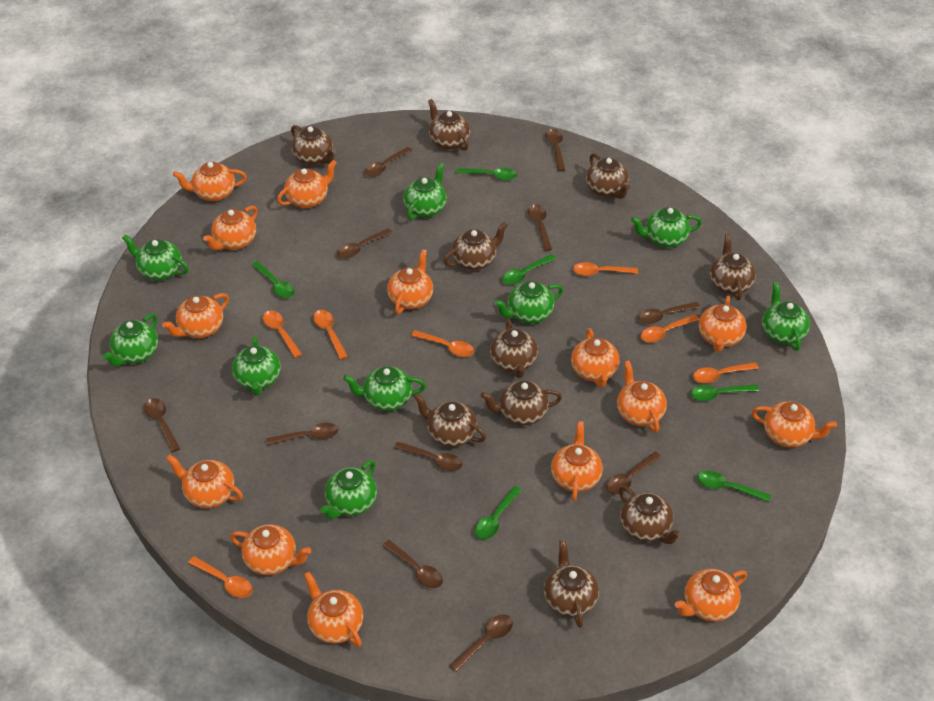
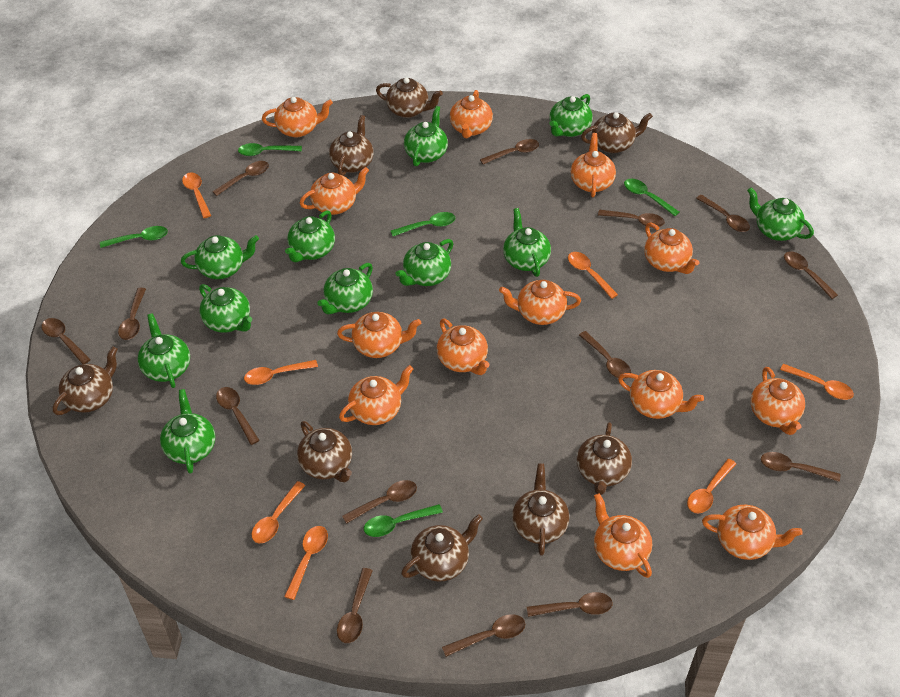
brown spoon: [144,398,180,452] [266,423,338,446] [337,228,392,259] [365,147,413,177] [382,540,443,589] [394,442,462,471] [449,614,513,672] [528,204,552,251] [545,129,565,171] [606,451,661,494] [638,302,700,324] = 11 -> [41,318,91,364] [118,288,146,340] [212,161,269,196] [216,387,260,445] [337,568,373,643] [342,480,417,524] [442,614,525,657] [480,139,539,164] [527,592,613,617] [579,331,631,379] [598,210,665,228] [696,195,750,232] [761,452,840,482] [784,252,838,299] = 14
brown teapot: [291,125,336,165] [414,393,486,447] [428,99,470,151] [444,222,508,270] [481,380,562,426] [490,319,538,378] [544,540,599,628] [586,153,630,199] [619,486,682,544] [710,234,756,300] = 10 -> [53,346,118,415] [297,421,352,482] [329,115,374,176] [376,77,443,118] [401,514,483,581] [512,463,569,556] [577,422,632,495] [581,112,653,153] = 8
green spoon: [252,261,295,298] [456,168,517,181] [475,486,522,540] [502,254,556,285] [691,384,759,401] [697,471,771,502] = 6 -> [100,226,168,248] [238,143,302,156] [364,504,443,537] [391,212,455,236] [624,179,679,216] = 5
green teapot: [103,313,158,367] [122,234,189,281] [232,336,281,396] [320,460,377,519] [343,366,426,411] [403,163,447,220] [494,281,563,324] [631,207,702,248] [762,282,810,351] = 9 -> [138,313,190,388] [160,389,215,473] [181,235,259,279] [199,284,252,333] [285,210,335,262] [317,263,373,314] [395,239,453,286] [404,106,448,166] [503,208,551,277] [549,94,593,137] [747,187,814,241] = 11
orange teapot: [162,293,229,338] [166,454,243,508] [173,162,247,201] [203,206,258,250] [230,524,311,575] [277,160,337,208] [304,572,363,647] [387,249,433,314] [551,421,603,501] [571,328,620,387] [617,360,667,433] [675,569,747,621] [699,296,746,352] [752,401,837,448] = 14 -> [262,97,333,138] [299,167,369,215] [337,312,421,358] [339,365,413,425] [437,319,490,375] [450,90,493,138] [499,280,581,325] [570,133,616,197] [594,493,652,578] [618,370,704,419] [644,223,699,274] [702,505,803,560] [751,367,805,435] = 13

